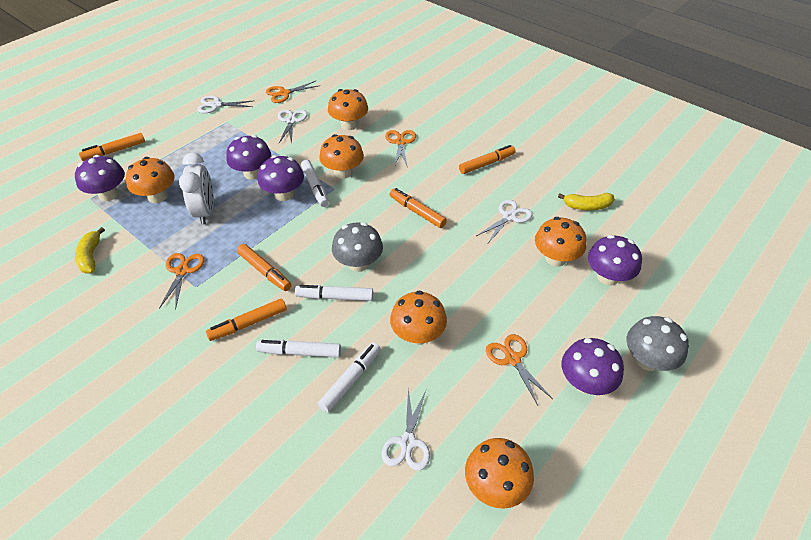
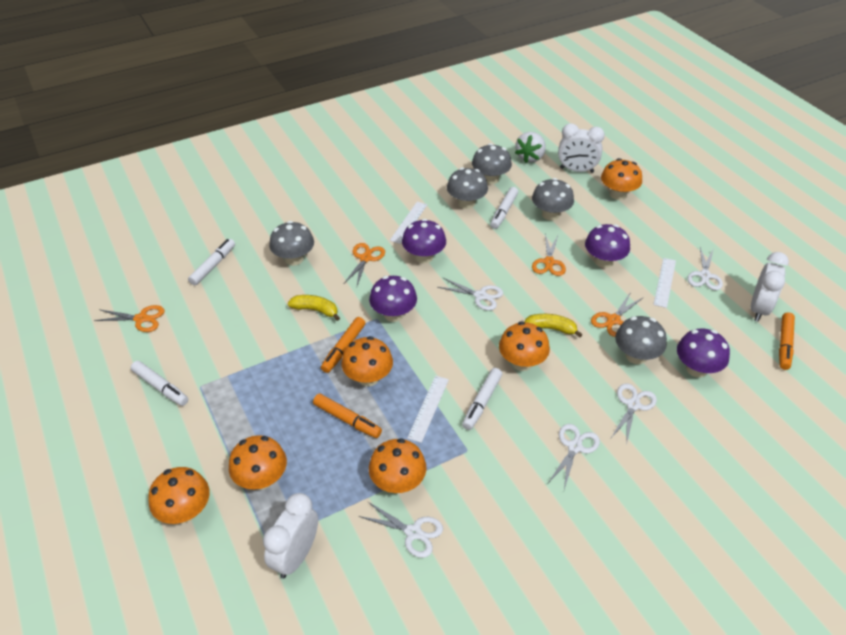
grey mushroom: [332,222,383,272] [627,316,689,371] = 2 -> [269,221,314,266] [447,167,488,209] [472,143,512,184] [532,178,574,221] [615,316,667,364] = 5
orange marker: [79,133,145,161] [206,298,287,341] [237,244,292,291] [390,188,447,228] [459,145,516,174] = 5 -> [313,394,382,438] [321,317,365,373] [779,312,795,370] = 3
purple mushroom: [75,155,125,201] [226,135,271,180] [258,155,304,201] [561,338,624,395] [588,235,642,286] = 5 -> [369,276,417,322] [402,219,446,264] [585,224,630,268] [677,328,730,377] = 4
white clock: [179,152,214,225] = 1 -> [263,493,318,579] [558,123,605,173] [751,252,789,322] = 3
white ruler: none = 0 -> [390,202,427,244] [407,376,449,443] [653,258,676,308] = 3
white scissors: [197,96,252,113] [278,109,308,144] [381,388,430,471] [476,200,532,243] = 4 -> [359,501,443,558] [437,277,503,311] [548,424,600,489] [611,383,657,446] [687,247,723,290] = 5
white strawberry: none = 0 -> [515,132,546,163] = 1

